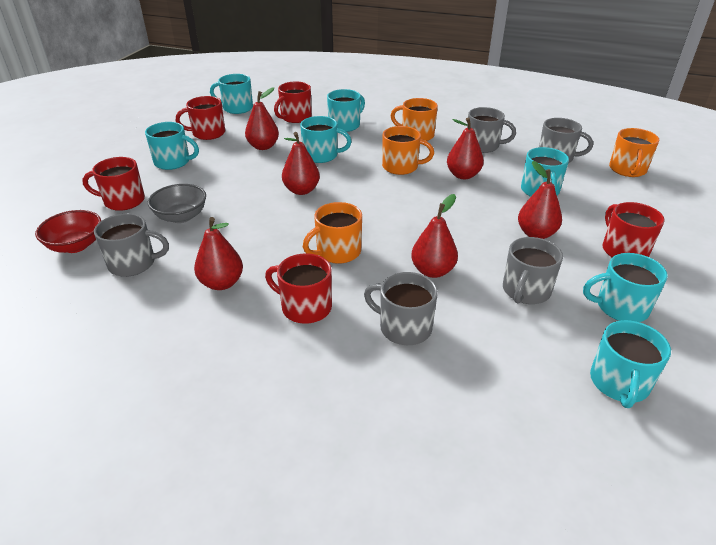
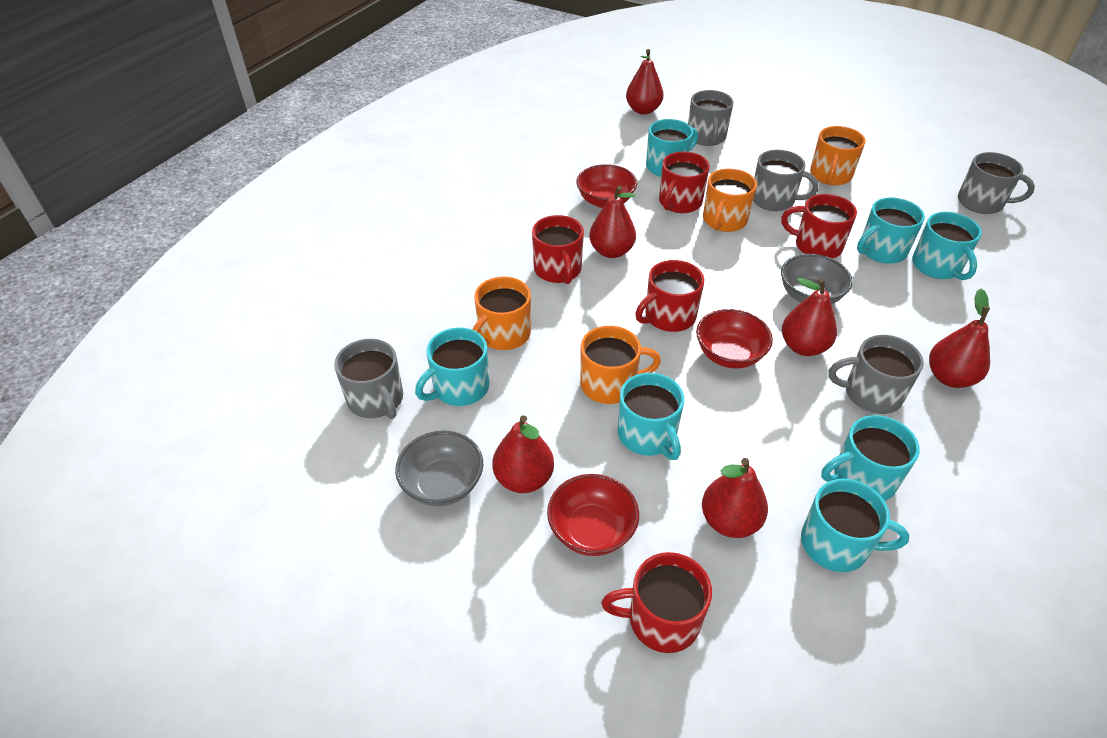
grey bowl: [148,184,206,223] = 1 -> [395,431,483,506] [781,254,853,304] = 2
red bowl: [35,210,101,253] = 1 -> [547,474,639,556] [576,164,637,208] [696,309,773,368] = 3

